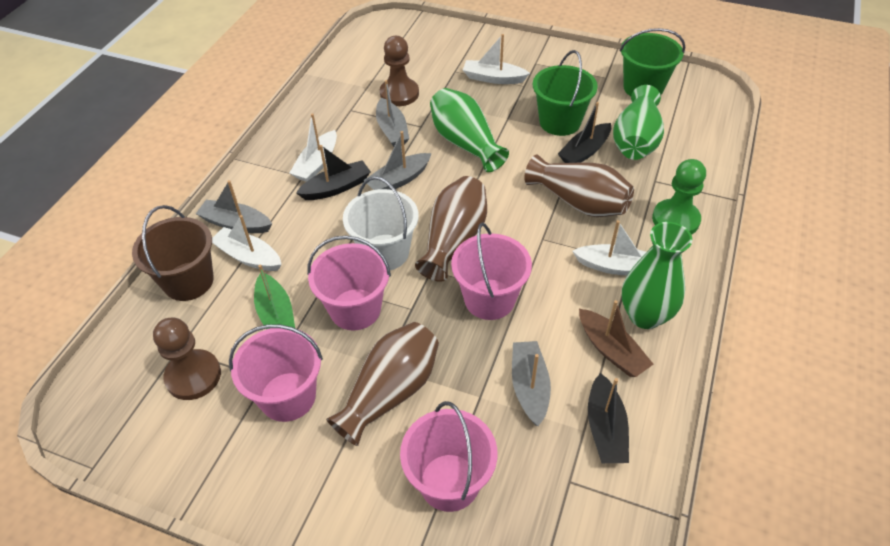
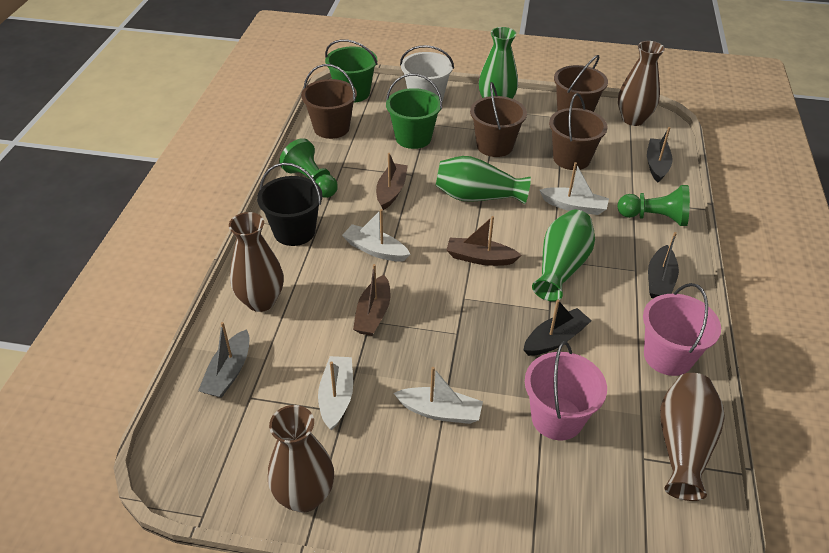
black bucket: none = 0 -> [257,163,323,246] = 1
brown boat: [579,300,654,377] = 1 -> [353,264,390,336] [376,153,408,210] [447,216,522,266] = 3
brown bucket: [132,205,214,301] = 1 -> [301,64,357,139] [470,82,527,157] [549,93,608,170] [554,55,608,112] = 4
brown pawn: [153,318,221,400] [380,36,419,106] = 2 -> none = 0
brown vase: [326,322,439,446] [415,176,487,282] [524,154,634,217] = 3 -> [229,212,284,312] [268,405,334,513] [618,41,665,126] [660,373,725,501] = 4
green boat: [254,264,295,329] = 1 -> none = 0
green pawn: [652,159,706,235] = 1 -> [279,138,338,198] [617,185,690,226] = 2
grey boat: [196,180,272,233] [364,131,432,190] [376,80,409,147] [512,341,551,426] = 4 -> [198,322,249,398] = 1
pink bucket: [229,324,323,422] [307,236,391,331] [400,401,498,512] [451,222,532,320] = 4 -> [525,341,607,440] [643,283,721,376] = 2

